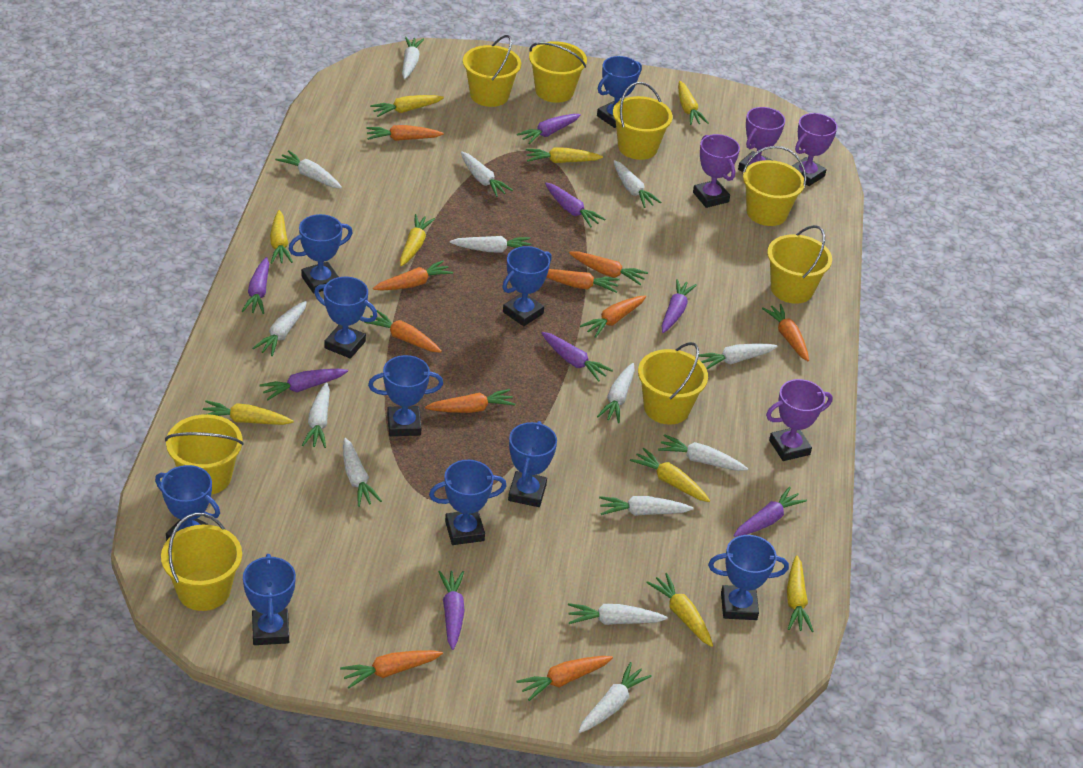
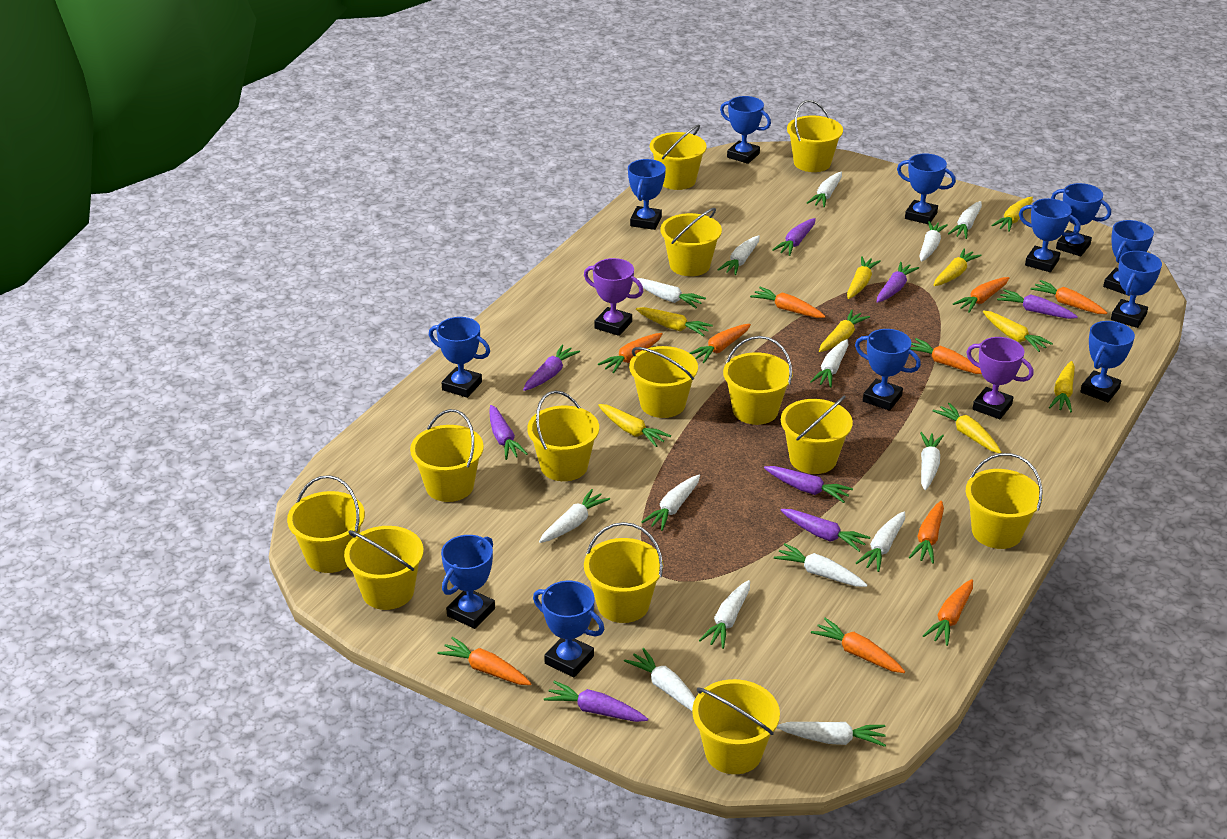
blue trophy: [155,465,220,541] [243,554,296,645] [288,214,353,294] [314,277,377,359] [368,355,443,436] [429,460,507,545] [502,246,552,326] [508,421,557,507] [597,56,642,128] [708,535,789,620] = 10 -> [429,317,490,398] [441,535,495,629] [533,581,604,677] [628,159,666,230] [720,96,771,164] [855,329,921,411] [897,153,956,225] [1019,198,1081,272] [1051,183,1111,256] [1080,321,1135,402] [1103,220,1154,295] [1111,251,1162,328] = 12
purple trophy: [693,134,740,208] [738,107,785,172] [766,379,833,461] [792,113,837,186] = 4 -> [584,258,643,336] [966,337,1033,419] = 2
yellow bucket: [161,513,242,611] [165,414,244,495] [463,35,521,107] [529,41,587,103] [613,82,673,160] [638,342,708,425] [743,146,806,226] [767,225,832,304] = 8 -> [287,475,365,573] [344,526,424,610] [410,409,484,502] [527,390,599,481] [584,522,663,623] [629,346,698,418] [650,124,707,190] [661,208,722,276] [692,679,780,774] [723,336,793,425] [781,395,853,474] [787,100,843,172] [966,453,1043,549] = 13

